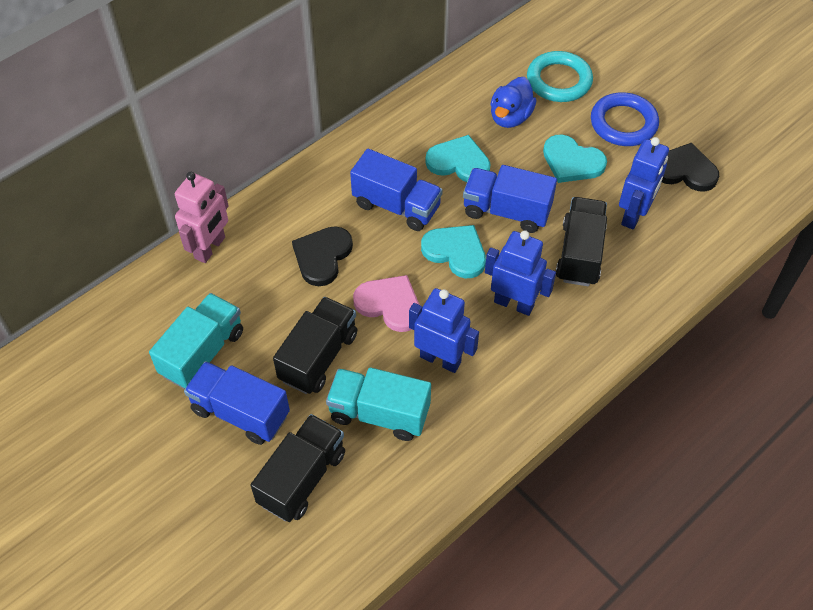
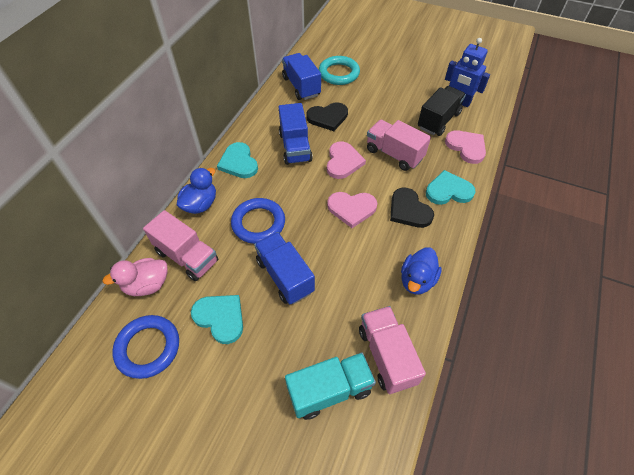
black truck: [251,414,345,522] [273,297,357,394] [556,197,607,286] = 3 -> [418,86,466,136] = 1
blue duck: [490,77,536,128] = 1 -> [177,168,216,214] [401,247,442,295] = 2
blue ring: [591,92,659,146] = 1 -> [112,315,179,379] [231,198,285,244] = 2
blue robot: [409,288,479,373] [485,230,556,316] [619,137,669,229] = 3 -> [445,38,490,107] = 1
pink duck: none = 0 -> [102,258,168,296] = 1
pink heart: [353,275,420,332] = 1 -> [327,141,366,179] [327,192,377,228] [445,130,486,164] = 3
pink robot: [175,172,229,263] = 1 -> none = 0
pink truck: none = 0 -> [143,210,218,281] [359,306,426,394] [367,120,431,171] = 3
turquoise truck: [149,293,243,389] [326,367,431,441] = 2 -> [285,352,376,420] = 1

